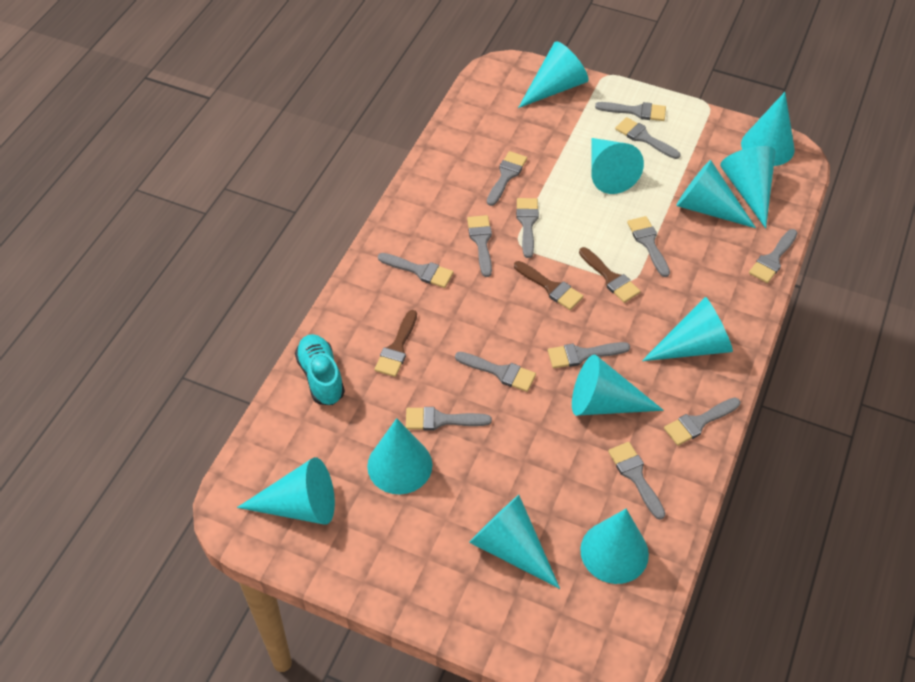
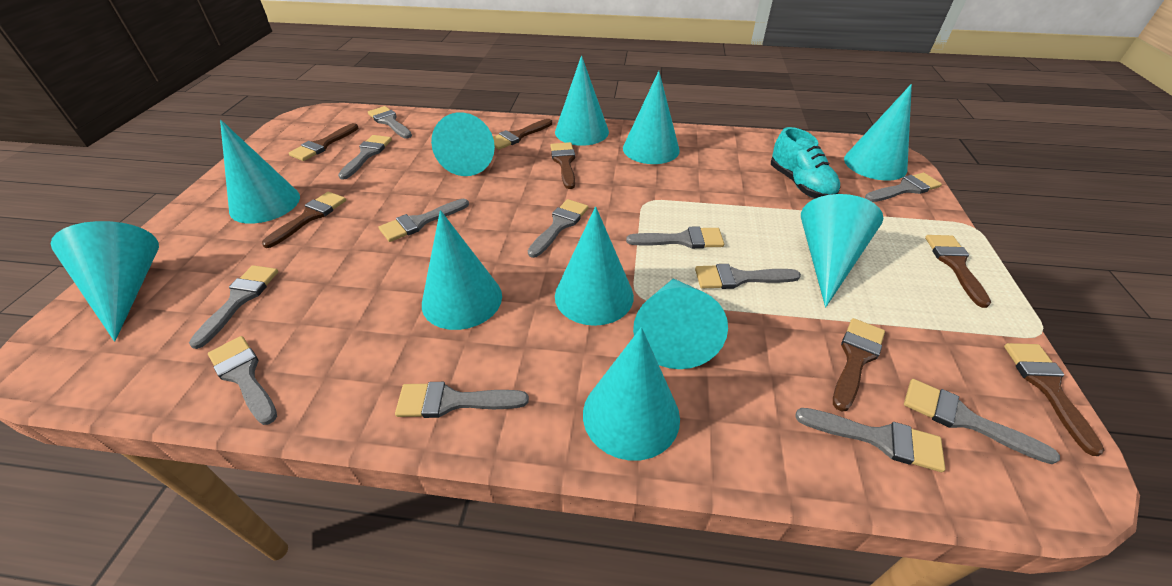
brown brush: [374,310,417,377] [514,261,583,310] [579,247,641,303] = 3 -> [262,192,346,248] [289,123,359,161] [493,119,552,150] [550,142,575,189] [833,318,885,411] [925,235,991,308] [1004,343,1105,456] = 7
grey brush: [378,253,454,288] [406,407,492,431] [455,352,536,392] [467,215,492,277] [487,151,527,206] [516,198,539,258] [548,342,630,368] [595,102,666,121] [608,442,666,520] [615,117,680,159] [627,216,670,277] [664,398,740,446] [749,229,797,283] = 13 -> [189,265,278,349] [208,336,277,425] [338,135,392,180] [368,106,412,138] [379,199,469,242] [395,382,529,418] [528,199,588,258] [626,227,724,249] [695,264,801,289] [795,408,945,472] [865,173,942,202] [904,379,1060,464] = 12

